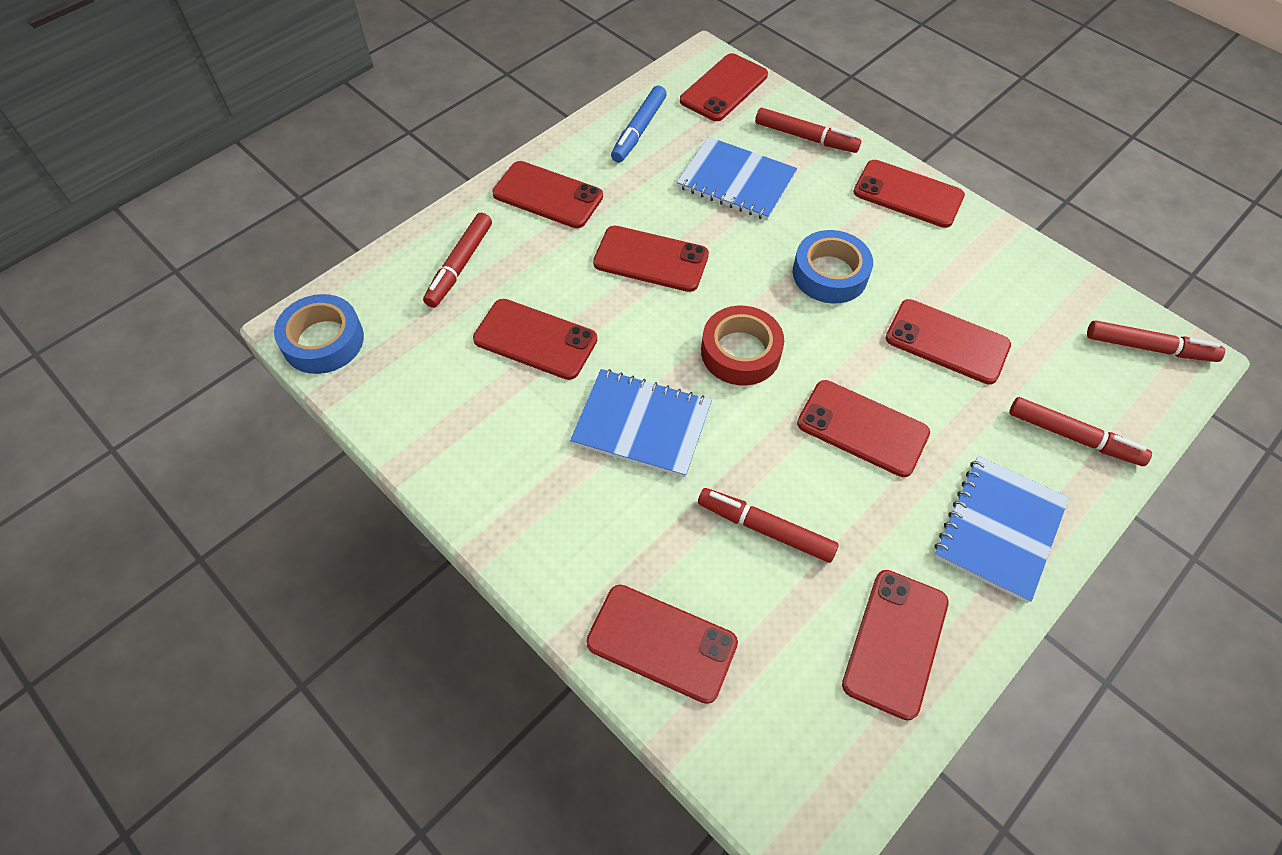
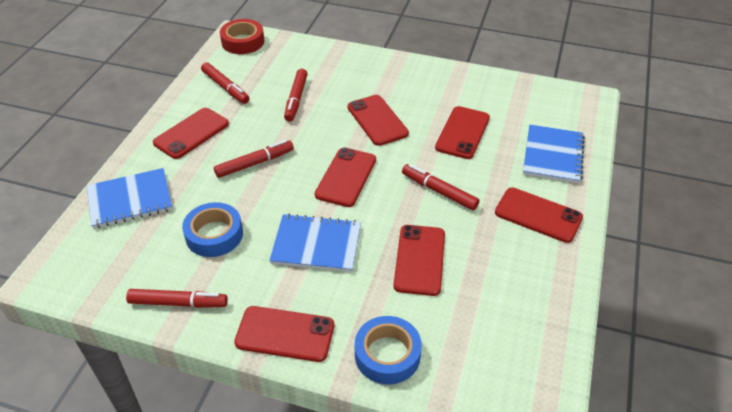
blue marker: [611,85,667,163] = 1 -> none = 0
red phone: [473,299,597,380] [492,161,603,228] [586,584,738,704] [593,226,709,292] [680,53,768,121] [797,380,930,477] [842,570,949,720] [853,160,965,228] [886,299,1011,384] = 9 -> [153,108,229,159] [234,306,334,362] [315,148,376,207] [348,95,409,146] [393,225,445,296] [435,106,490,159] [495,187,583,243] = 7

